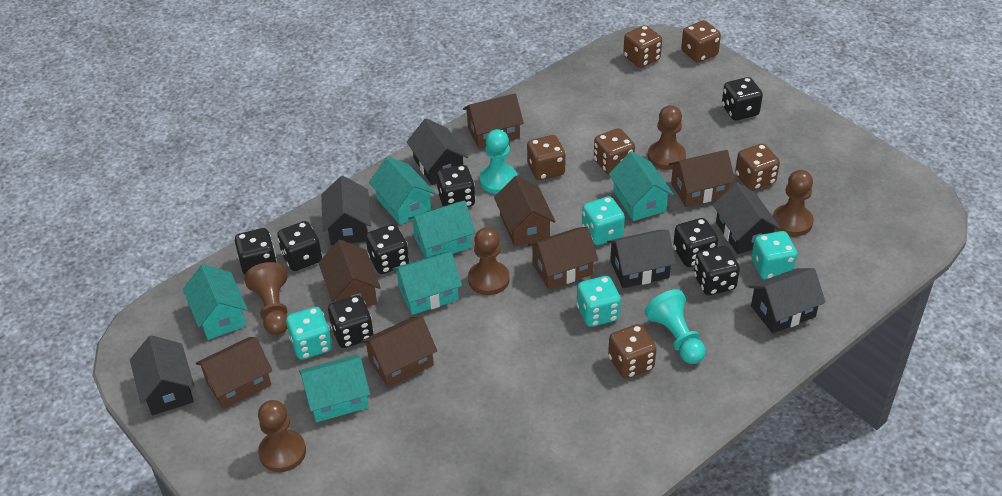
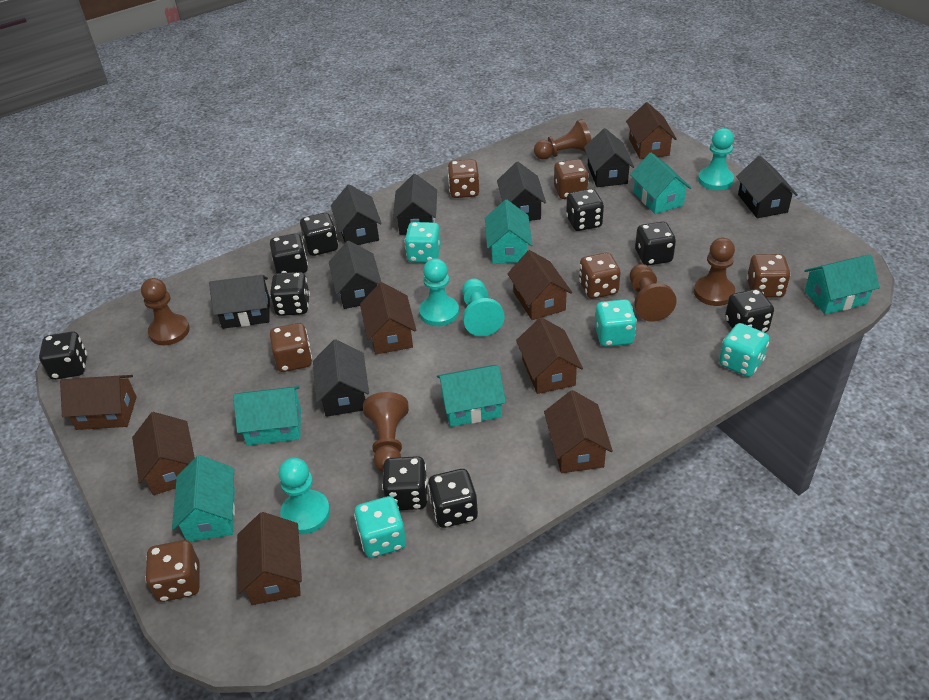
black dice: [235,228,277,275] [277,221,322,271] [328,295,374,348] [366,224,409,274] [436,165,475,207] [673,218,718,267] [694,246,740,295] [722,77,763,120] = 8 -> [39,332,87,380] [270,233,308,273] [270,272,310,316] [300,213,338,256] [382,456,428,510] [428,469,478,528] [566,189,604,231] [635,222,676,266] [725,289,774,333] = 9
black house: [130,335,194,416] [321,176,371,245] [407,118,468,185] [607,230,676,288] [713,182,781,254] [749,268,826,333] = 6 -> [209,275,270,329] [313,339,369,417] [329,241,381,309] [331,184,382,245] [393,174,437,235] [497,162,546,221] [584,128,634,187] [736,156,798,218] = 8
brown house: [196,337,272,409] [318,240,381,307] [361,317,437,387] [463,93,524,149] [494,176,556,247] [528,227,598,289] [668,150,735,207] = 7 -> [60,375,137,430] [132,412,195,495] [237,512,302,605] [360,282,416,355] [507,250,572,320] [516,317,583,394] [544,390,613,473] [626,102,677,159] = 8
turquoise pawn: [479,129,518,194] [644,289,706,364] = 2 -> [278,458,330,534] [419,258,459,326] [462,278,505,336] [698,128,734,190] = 4

